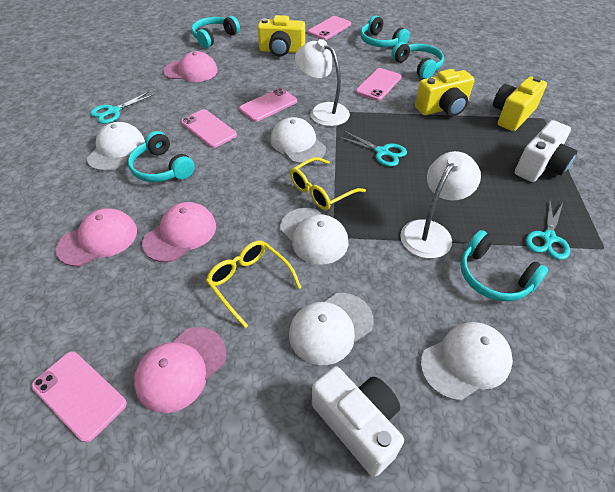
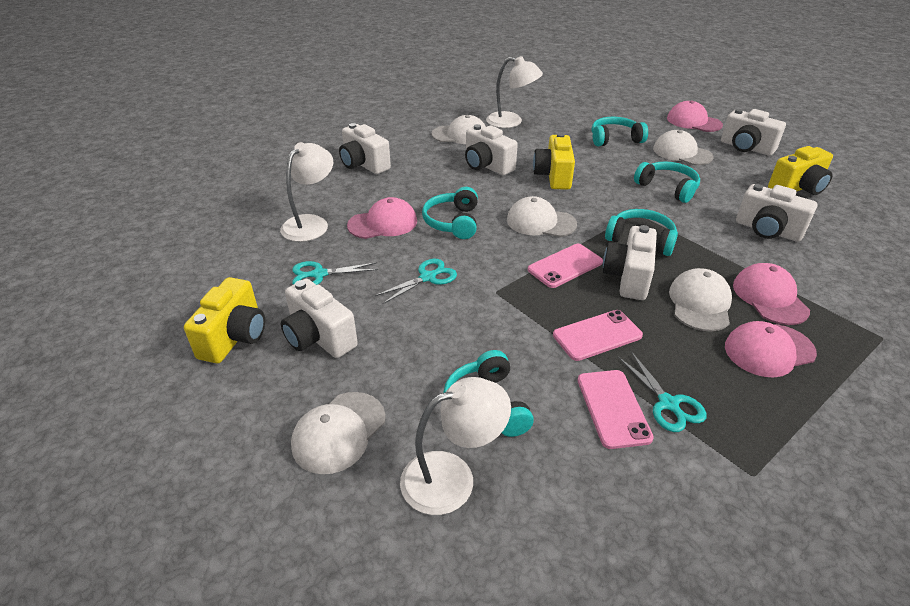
pink phone: [32,351,127,442] [181,109,237,148] [239,88,297,122] [308,16,351,40] [356,68,401,101] = 5 -> [528,244,603,288] [553,310,643,361] [578,370,654,449] = 3
white camera: [312,366,404,477] [515,120,577,182] = 2 -> [281,279,358,358] [339,123,391,174] [465,124,518,176] [603,225,657,300] [721,109,786,156] [736,184,818,242] = 6
white lamp: [295,39,350,126] [400,151,481,258] = 2 -> [280,142,333,242] [400,377,511,515] [486,56,543,128] = 3
yellow glasses: [206,240,302,328] [290,157,366,210] = 2 -> none = 0

